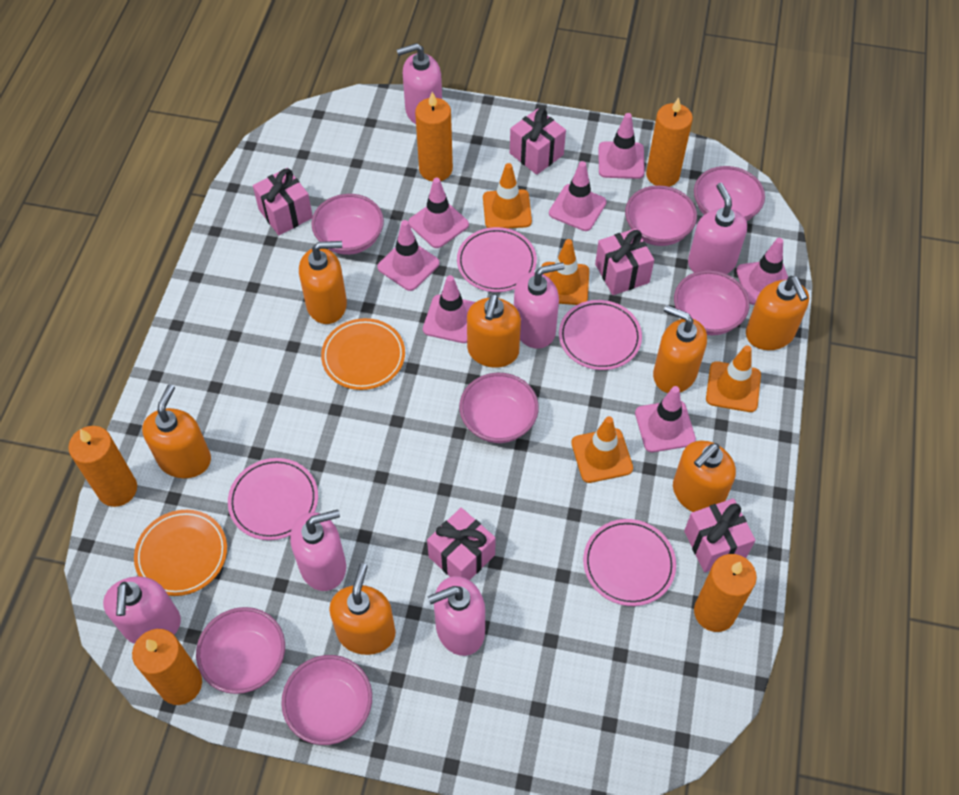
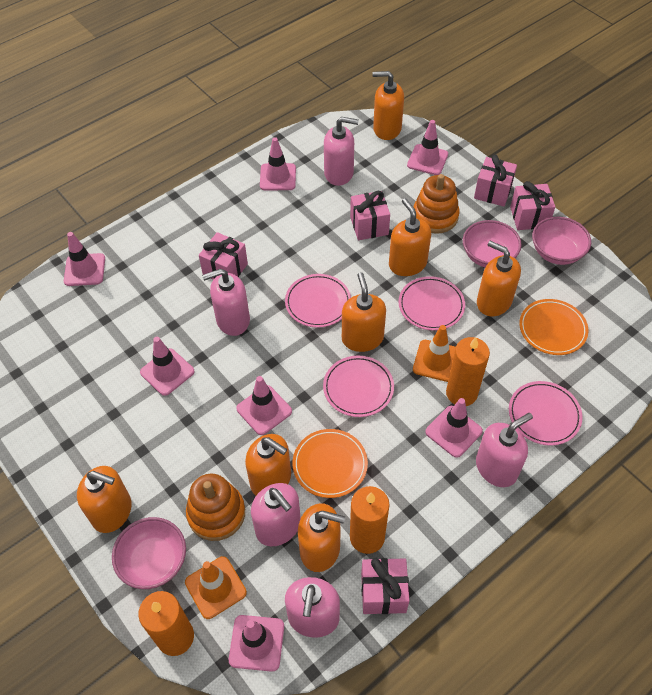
orange candle: [68,426,137,507] [132,629,202,705] [415,92,453,182] [646,97,693,187] [694,554,757,632] = 5 -> [138,591,194,656] [350,486,389,554] [446,337,490,406] = 3
orange stacking toy: none = 0 -> [186,474,245,541] [413,174,460,234] = 2
orange traffic cone: [483,163,532,228] [541,239,589,305] [571,416,633,483] [706,345,761,412] = 4 -> [185,556,247,619] [413,325,456,382] = 2
pink bowl: [196,607,285,694] [281,655,372,745] [311,194,384,255] [459,373,539,443] [625,185,697,246] [674,270,749,335] [694,166,765,221] = 7 -> [112,517,186,589] [463,220,522,267] [532,217,591,265] = 3
pink soap dispenser: [103,576,181,644] [290,509,346,591] [396,43,442,124] [428,576,485,656] [514,262,565,349] [688,183,747,274] = 6 -> [202,269,250,336] [251,483,301,546] [285,577,340,638] [324,117,359,186] [476,413,533,487] = 5

